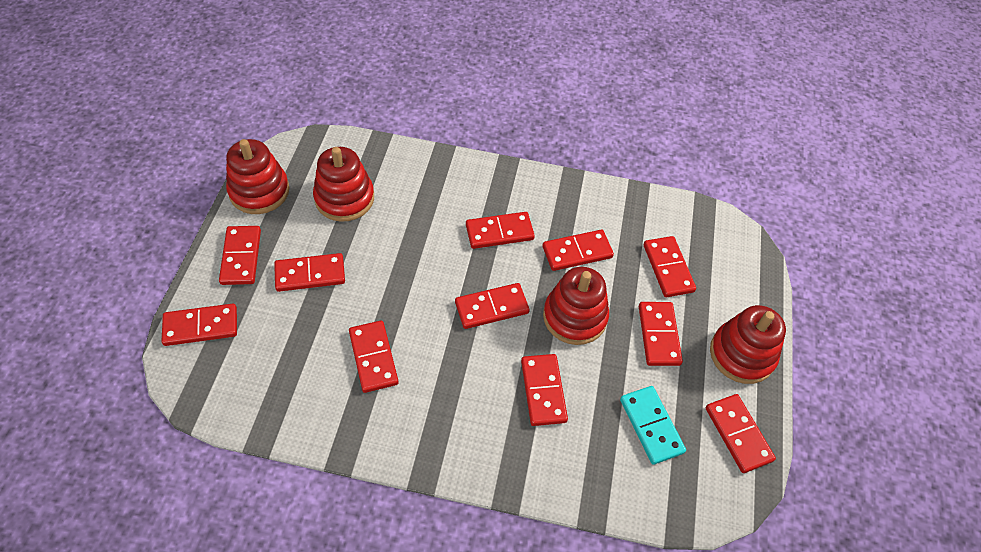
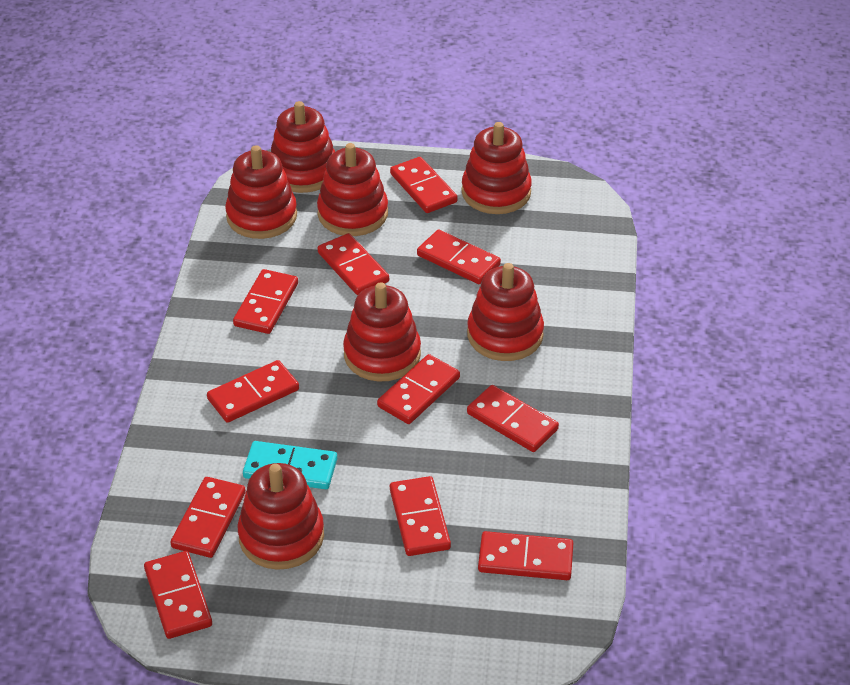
red stacking toy: [226,139,289,214] [313,147,374,222] [543,267,609,345] [710,305,786,384] = 4 -> [225,145,297,239] [238,463,324,570] [271,101,335,193] [317,143,388,236] [343,282,421,382] [461,122,532,214] [467,263,544,361] = 7

